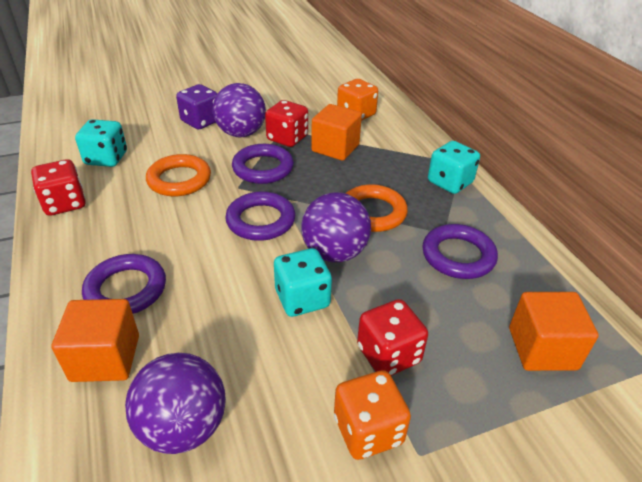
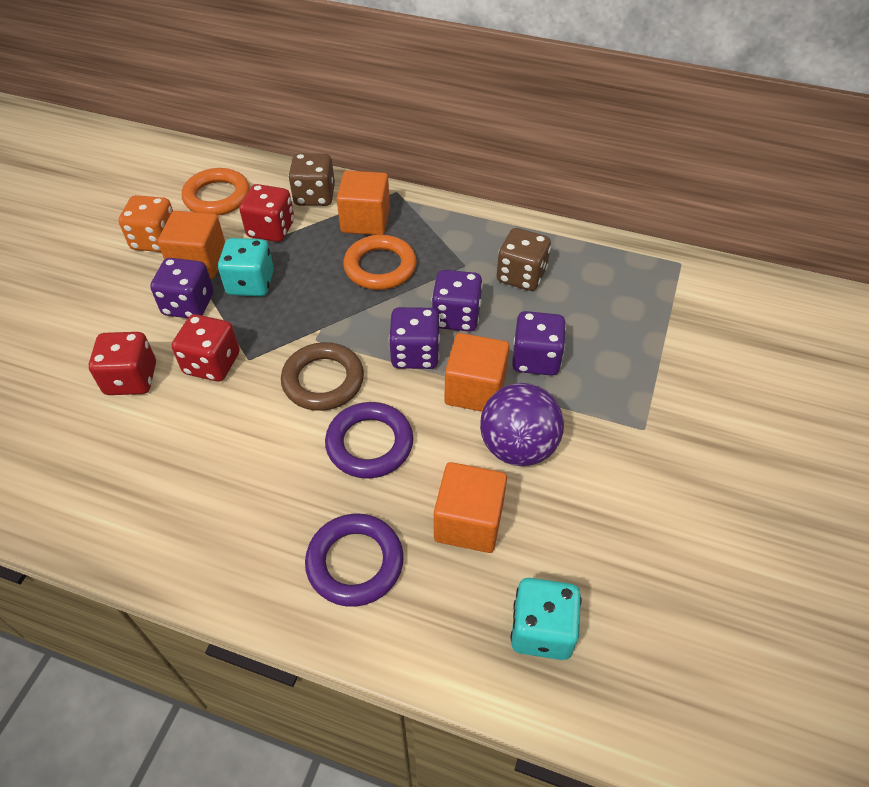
brown dice: none = 0 -> [288,153,335,206] [497,228,551,291] = 2
brown ring: none = 0 -> [281,342,364,411] = 1
orange cube: [52,299,139,382] [311,104,362,161] [509,292,599,371] = 3 -> [158,211,225,279] [336,171,390,235] [434,462,507,553] [444,333,510,412] = 4
orange dice: [334,371,411,460] [337,79,378,121] = 2 -> [119,195,173,252] = 1
purple ball: [125,353,226,454] [213,83,266,137] [301,192,371,262] = 3 -> [480,383,564,466] = 1
purple dice: [176,84,218,130] = 1 -> [150,258,214,318] [389,307,440,369] [431,270,483,332] [512,311,566,376] = 4
purple ring: [82,254,166,314] [225,192,295,241] [232,144,294,184] [422,224,498,279] = 4 -> [305,514,404,607] [325,402,413,478] = 2
turquoise dice: [75,119,127,167] [274,248,332,317] [428,141,480,194] = 3 -> [218,238,274,296] [510,578,582,660] = 2

